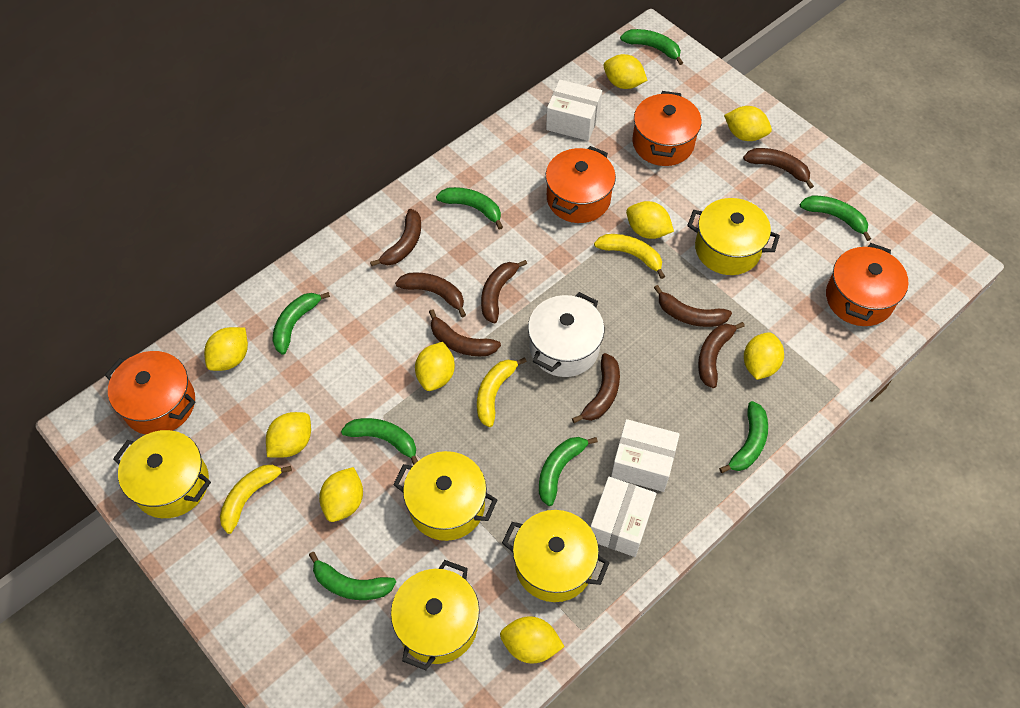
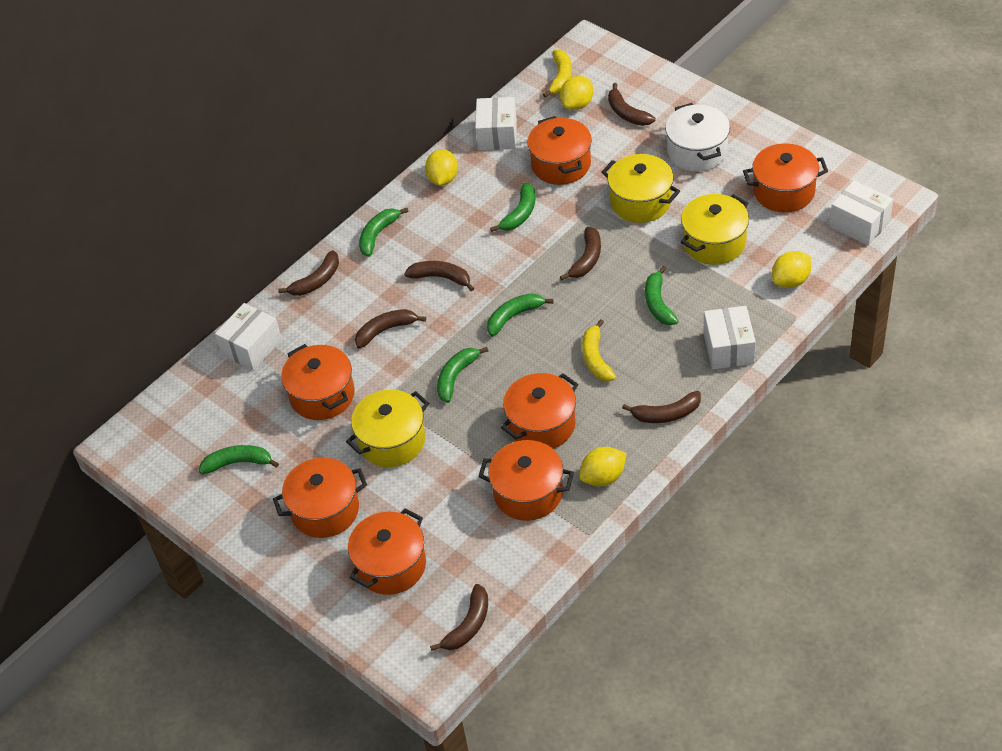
brown banana: [370,209,421,266] [395,272,466,318] [429,309,501,356] [481,260,527,323] [572,353,620,423] [654,285,732,327] [698,322,745,388] [743,148,814,189] = 8 -> [278,250,339,296] [355,309,426,348] [404,261,474,291] [430,584,488,651] [560,227,601,280] [608,83,655,126] [622,391,701,423] = 7
green banana: [272,292,330,355] [309,552,396,600] [341,418,418,465] [436,187,503,230] [539,437,598,506] [620,29,683,65] [719,401,768,473] [800,196,871,241] = 8 -> [199,445,279,474] [359,208,408,257] [437,347,488,403] [487,293,553,336] [490,182,535,232] [645,266,678,325] = 6
orange pot: [105,351,195,434] [546,146,616,223] [632,91,702,166] [826,243,909,326] = 4 -> [273,458,367,538] [281,344,355,420] [348,508,426,595] [478,440,574,521] [501,373,578,449] [527,116,592,185] [743,143,828,213] = 7
white box: [546,79,602,141] [590,477,657,557] [611,419,680,492] = 3 -> [215,303,282,371] [475,97,517,150] [704,306,756,369] [830,181,893,246] = 4
yellow banana: [220,465,292,534] [477,357,527,427] [594,234,665,279] = 3 -> [543,50,572,98] [582,319,616,381] = 2
yellow lemon: [204,327,248,371] [266,412,311,458] [319,467,363,522] [415,342,455,391] [500,617,565,663] [604,54,648,89] [626,201,674,239] [724,106,772,141] [744,332,784,380] = 9 -> [425,149,458,186] [560,76,594,110] [579,447,627,486] [772,251,811,288] = 4
yellow pot: [113,430,211,518] [391,560,480,670] [393,451,497,541] [502,510,610,602] [687,198,780,275] = 5 -> [346,389,429,467] [602,154,680,223] [681,194,749,265] = 3

